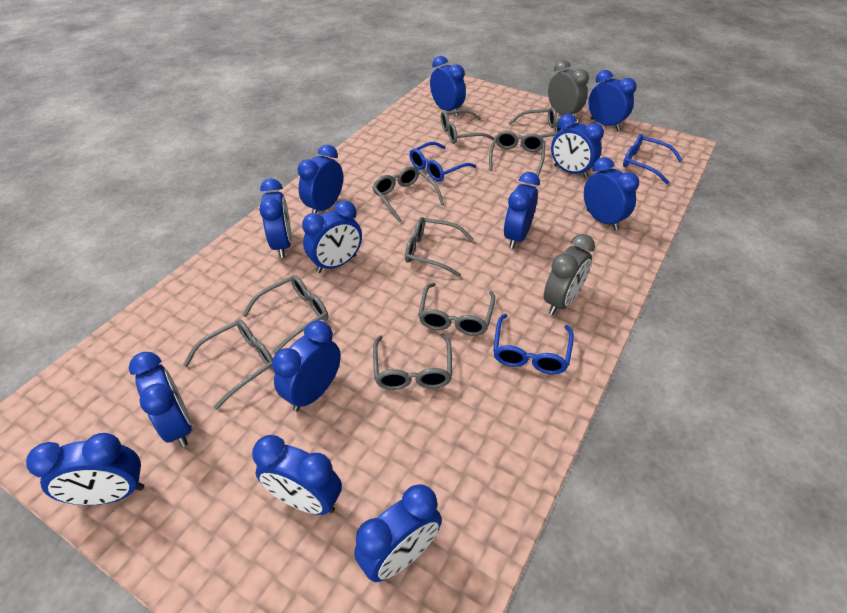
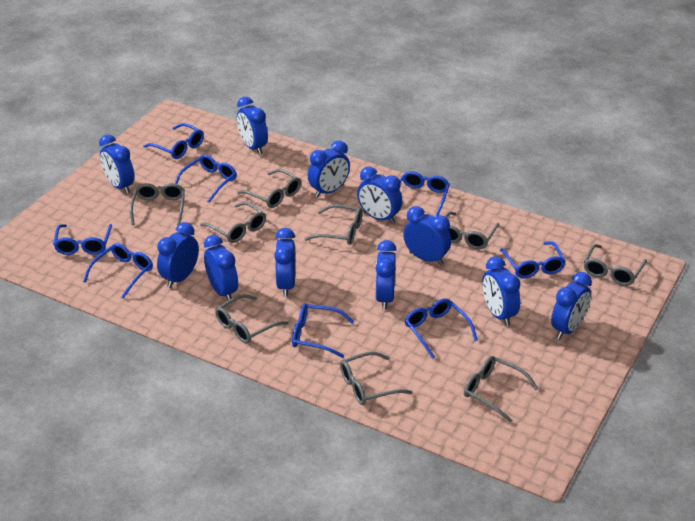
blue clock: [26,433,144,505] [129,352,192,447] [252,435,342,515] [260,179,291,258] [272,321,341,412] [298,145,343,213] [302,200,362,273] [354,484,442,582] [430,56,466,116] [504,172,540,249] [551,114,604,178] [584,157,639,231] [588,70,637,130] = 13 -> [99,135,135,194] [157,222,199,288] [204,235,238,300] [237,97,268,155] [274,228,295,297] [308,140,350,198] [357,167,403,224] [375,240,397,310] [403,206,451,265] [482,256,520,326] [551,272,592,339] = 11
blue glasses: [409,142,476,182] [493,314,574,374] [623,134,682,184] = 3 -> [53,224,112,255] [83,243,153,299] [143,123,204,159] [175,155,237,203] [292,304,354,358] [400,171,450,217] [404,298,478,359] [500,241,566,278] = 8
grey clock: [544,234,595,315] [548,60,589,116] = 2 -> none = 0

